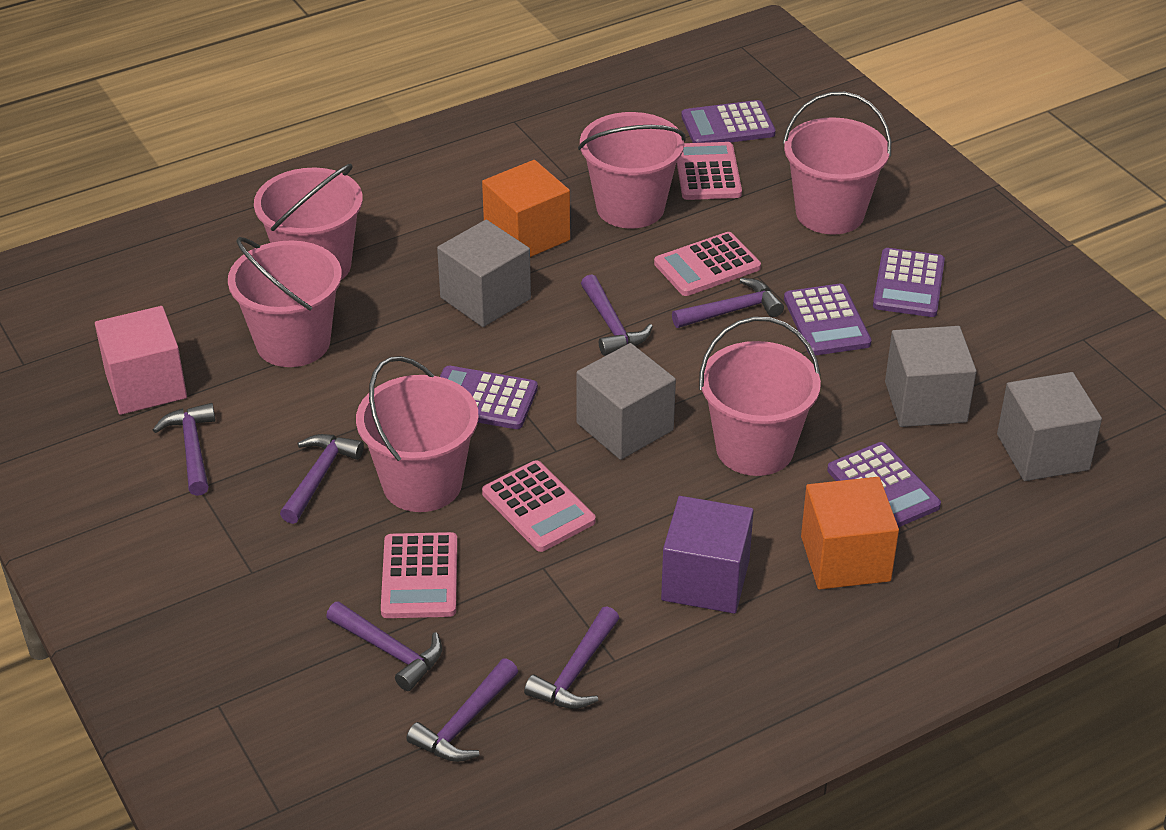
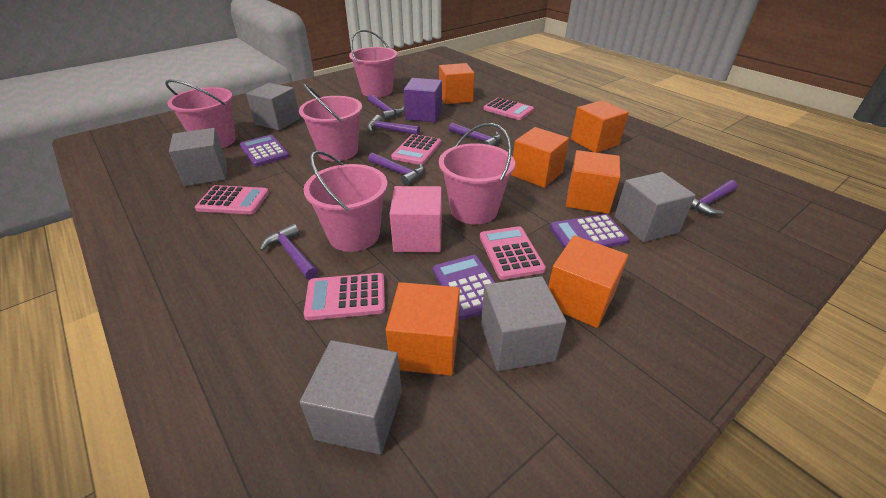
grey cube: [437,220,531,327] [576,343,676,460] [885,326,977,427] [997,372,1102,481] = 4 -> [169,128,227,186] [246,83,300,130] [300,340,402,455] [481,276,567,371] [614,172,696,242] = 5
orange cube: [482,160,570,257] [801,477,899,590] = 2 -> [386,282,460,376] [439,63,474,104] [511,127,569,188] [548,235,628,328] [566,150,620,214] [571,100,629,153] = 6
pink bucket: [228,237,342,367] [254,163,363,280] [356,356,479,512] [578,112,685,229] [699,317,821,476] [783,92,891,235] = 6 -> [165,79,236,148] [299,83,362,161] [303,150,387,252] [349,29,398,97] [439,123,515,225] = 5
pink calculator: [381,532,457,618] [482,460,596,552] [654,232,761,296] [677,142,742,200] = 4 -> [195,185,269,214] [304,273,385,320] [391,134,441,165] [480,226,546,280] [483,98,534,120] = 5
purple calculator: [440,366,538,429] [681,100,776,143] [784,284,872,356] [827,442,941,527] [873,248,945,317] = 5 -> [240,135,289,166] [433,255,496,320] [550,214,629,249] = 3
purple hammer: [153,403,216,496] [280,434,364,524] [326,601,442,691] [406,658,518,762] [524,607,619,709] [581,274,653,356] [672,278,784,328] = 7 -> [260,224,318,280] [367,115,420,135] [368,94,404,120] [368,153,424,185] [449,123,501,146] [691,180,738,215] = 6

